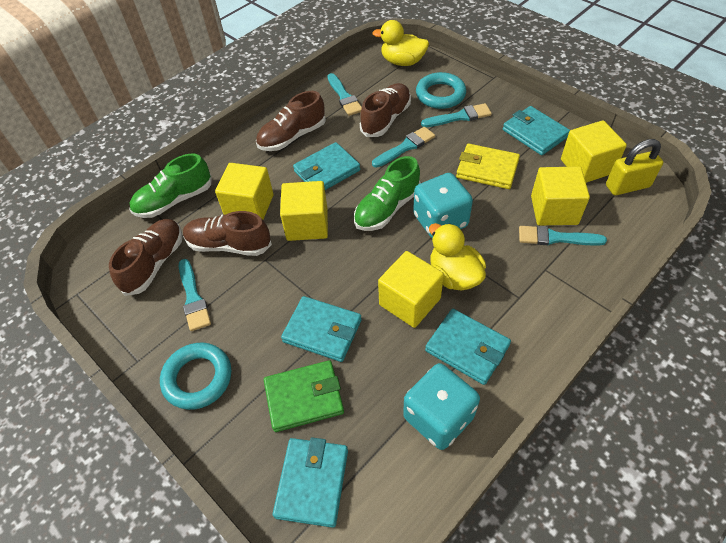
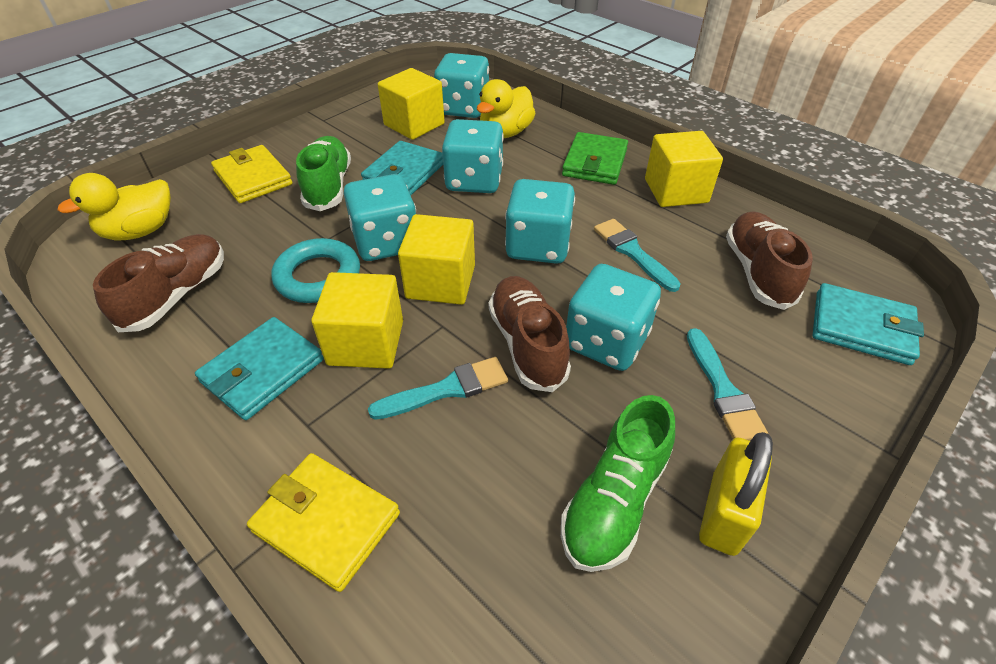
brown shoe: [109,219,183,296] [183,211,272,256] [256,91,326,151] [360,83,411,137] = 4 -> [93,234,224,332] [489,276,571,392] [726,211,813,310] = 3
turquoise brush: [179,259,211,331] [327,73,362,116] [372,127,435,168] [421,103,492,127] [519,226,607,246] = 5 -> [368,357,508,420] [594,219,681,292] [687,328,768,440] = 3
turquoise dice: [403,363,480,450] [413,173,473,239] = 2 -> [344,174,416,261] [434,53,489,118] [442,119,504,193] [505,179,575,264] [566,264,661,371] = 5
turquoise ring: [160,343,231,410] [416,72,466,109] = 2 -> [272,238,360,303] = 1
turquoise wallet: [273,438,348,528] [281,296,362,362] [293,142,360,190] [425,309,511,385] [503,106,570,155] = 5 -> [195,317,324,420] [361,141,443,195] [812,283,924,365] = 3
yellow cube: [215,163,273,220] [280,181,328,241] [378,251,444,328] [531,166,590,225] [561,120,627,183] = 5 -> [311,272,403,369] [378,68,445,140] [398,214,475,305] [645,131,723,207] = 4
yellow wallet: [456,144,520,189] = 1 -> [211,145,292,203] [247,453,400,592] = 2

